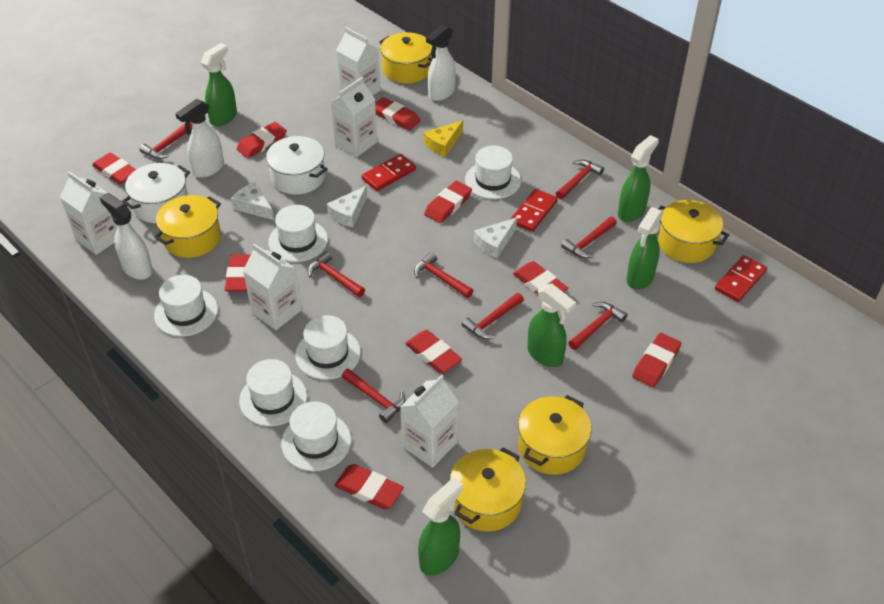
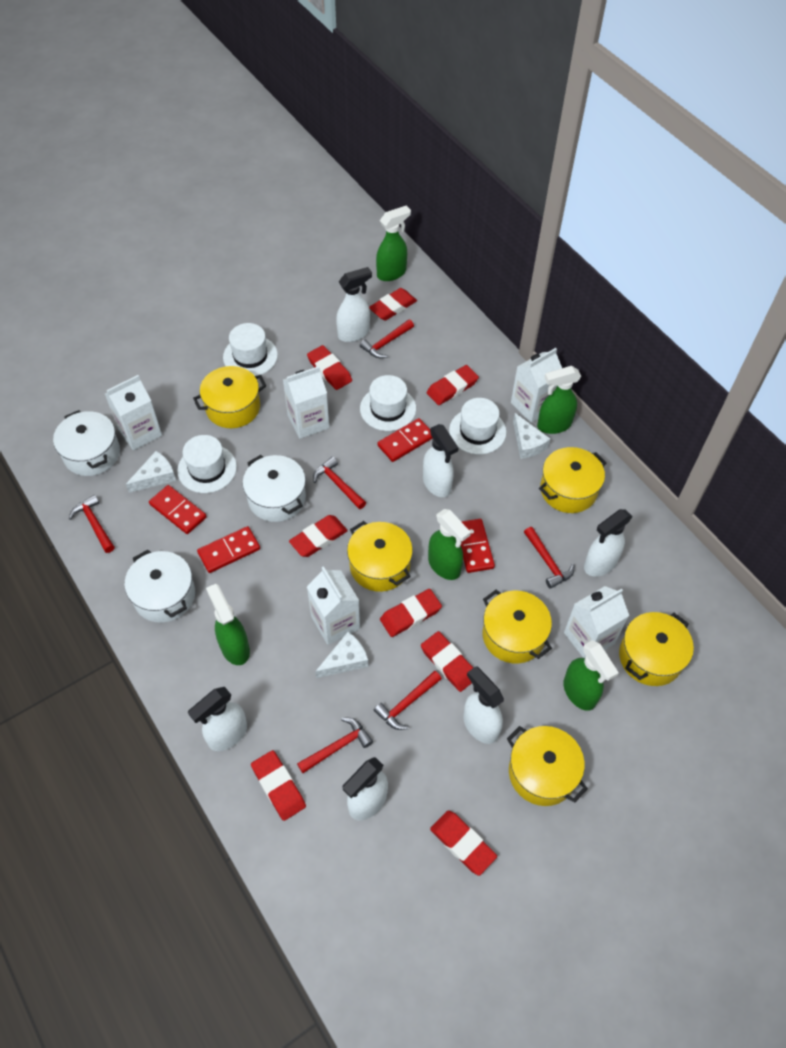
red domino: [362,154,416,191] [511,189,557,232] [715,255,767,302] = 3 -> [149,485,207,534] [197,526,260,573] [378,418,433,462] [461,519,495,573] = 4
red eraser: [92,152,136,185] [225,254,251,292] [236,122,287,158] [334,464,404,509] [375,97,421,131] [405,330,462,373] [424,181,472,223] [513,261,568,294] [632,333,681,388] = 9 -> [251,750,306,821] [289,515,348,557] [307,345,352,390] [369,288,417,320] [380,589,442,637] [421,631,473,692] [427,365,479,405] [430,810,497,876] = 8
red hammer: [139,121,193,159] [308,251,365,297] [341,368,405,423] [414,252,473,298] [462,293,524,339] [556,160,604,200] [561,217,617,258] [568,302,628,350] = 8 -> [69,495,115,553] [297,717,373,773] [313,457,366,509] [360,319,414,358] [374,671,442,730] [524,527,574,589] = 6
white hat: [154,275,218,336] [239,359,307,426] [268,205,328,262] [281,401,351,471] [295,315,361,380] [465,146,521,199] = 6 -> [177,435,237,493] [223,323,278,376] [360,375,416,431] [449,398,506,454] = 4
white pot: [122,163,190,223] [265,136,327,195] = 2 -> [53,410,120,476] [125,550,195,623] [243,455,306,522] = 3
white spray bottle: [99,193,153,280] [175,99,224,178] [426,24,456,101] = 3 -> [188,687,247,751] [336,267,372,342] [343,757,388,820] [423,424,459,497] [463,666,504,744] [584,509,633,577] = 6
yellow cheese: [424,120,463,157] = 1 -> none = 0
yellow pot: [154,195,221,258] [379,32,432,84] [450,447,526,531] [518,395,591,475] [658,200,729,263] = 5 -> [193,366,266,428] [347,521,413,592] [482,589,552,664] [507,726,588,806] [539,447,606,513] [619,612,694,686] = 6

